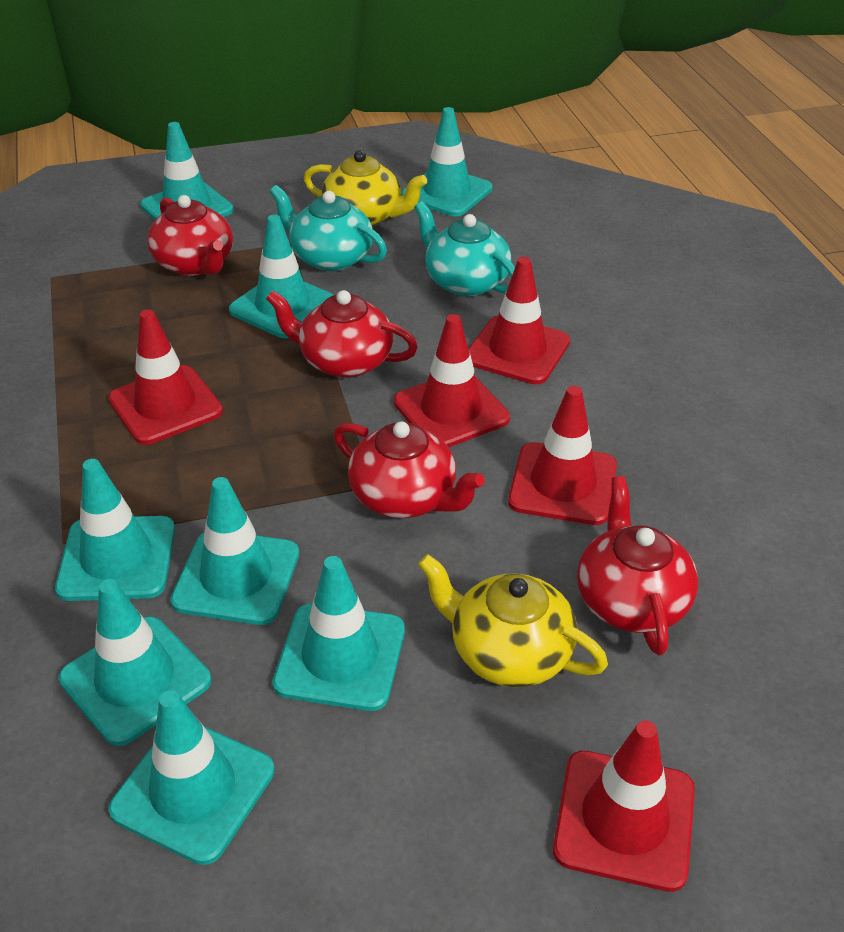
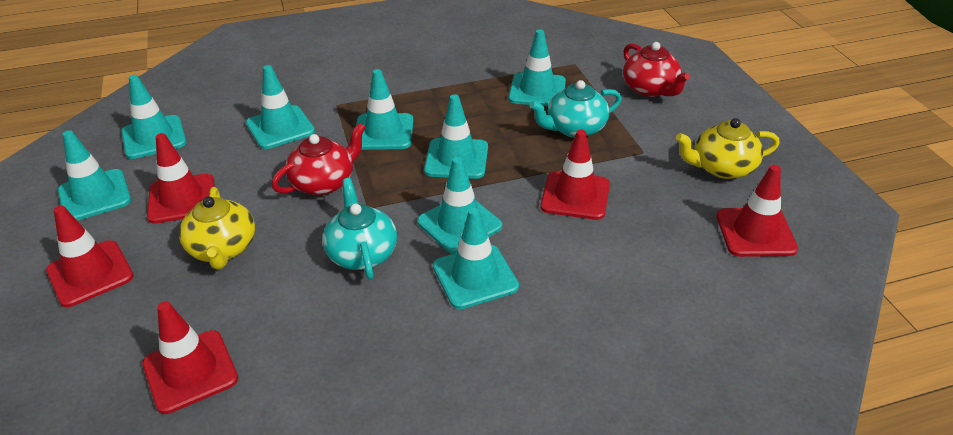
red teapot: [147,195,233,276] [266,290,418,378] [334,421,485,518] [577,476,698,655] = 4 -> [272,123,366,195] [623,42,690,97] = 2

